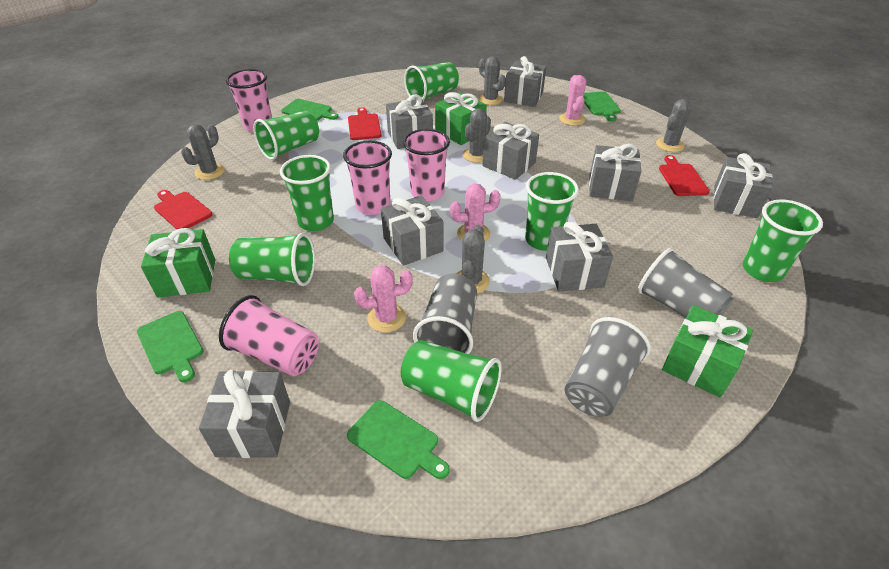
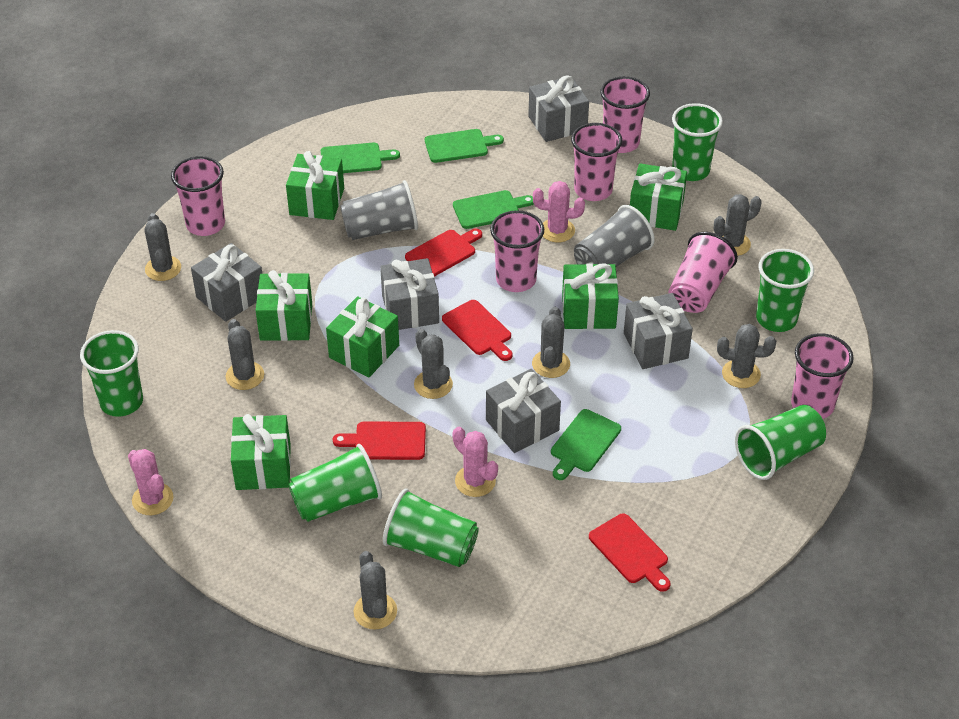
green cup: [229,233,315,286] [253,110,319,160] [280,155,334,231] [401,340,502,422] [404,62,459,100] [525,172,579,251] [743,199,823,282] = 7 -> [80,330,143,417] [288,444,382,522] [383,489,479,567] [672,103,723,181] [735,405,826,480] [756,249,814,332] = 6
green gift: [141,228,215,298] [435,92,487,145] [662,305,753,398] = 3 -> [231,414,291,490] [256,270,312,341] [286,151,344,220] [326,296,399,378] [562,263,619,329] [630,163,687,231] = 6
grey cactus: [181,124,225,180] [456,225,490,293] [463,108,491,163] [478,56,506,105] [656,99,691,152] = 5 -> [144,213,181,281] [226,319,264,390] [353,551,397,630] [414,329,453,399] [532,307,570,378] [714,194,761,256] [717,324,776,388] = 7
grey cup: [413,274,477,354] [564,317,651,417] [638,248,734,318] = 3 -> [340,180,418,240] [574,205,655,267] = 2
grey gift: [199,370,290,458] [381,195,443,266] [386,94,433,149] [483,122,539,180] [504,56,546,107] [546,221,613,291] [589,144,641,201] [714,153,773,218] = 8 -> [191,243,262,322] [380,258,439,330] [486,369,561,453] [528,75,589,142] [624,293,693,369] = 5
pink cup: [219,295,319,376] [226,69,272,133] [343,141,392,215] [403,129,450,201] = 4 -> [171,156,225,236] [490,210,544,292] [571,123,622,201] [600,76,650,153] [669,232,738,313] [791,333,854,419] = 6
red cutting board: [154,190,213,229] [348,107,381,140] [659,155,710,196] = 3 -> [333,421,426,460] [405,229,482,277] [442,300,513,361] [589,513,671,592] = 4

